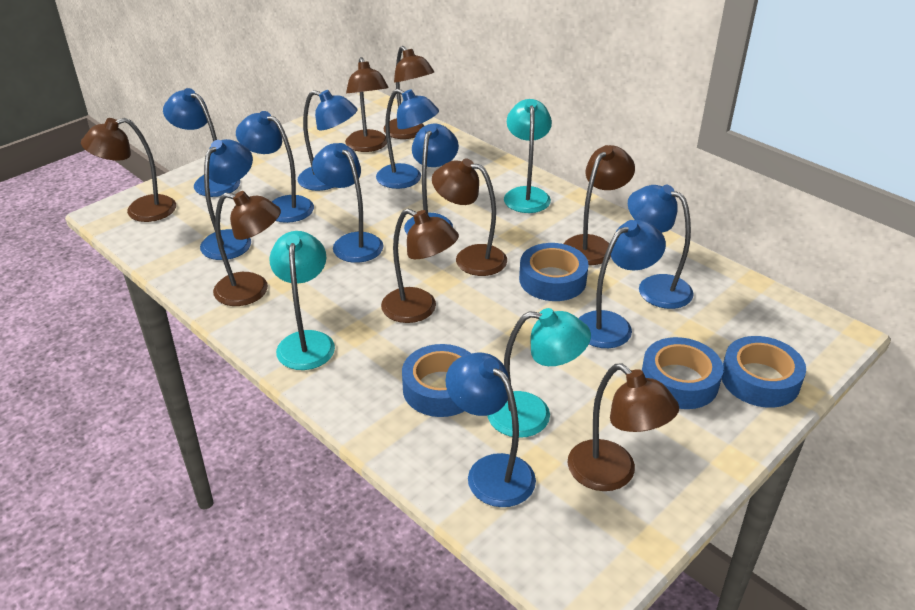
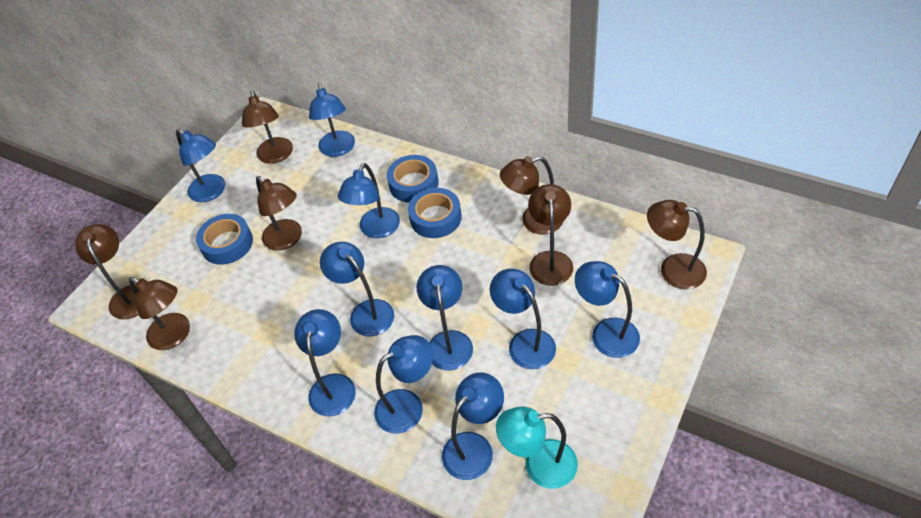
blue tape: [402,344,471,417] [519,243,589,301] [642,337,724,409] [722,336,806,408] = 4 -> [196,214,253,265] [387,155,438,203] [408,188,462,238] = 3
brown lamp: [81,118,176,222] [213,191,281,306] [345,57,388,152] [381,208,459,323] [384,46,434,139] [432,158,507,276] [563,145,635,265] [568,364,679,491] = 8 -> [75,224,139,319] [129,277,190,350] [242,91,293,164] [256,176,302,251] [500,156,563,235] [528,184,573,286] [647,200,707,289] = 7
turquoise lamp: [269,231,335,370] [487,308,591,438] [504,99,552,213] = 3 -> [496,407,578,489] = 1

